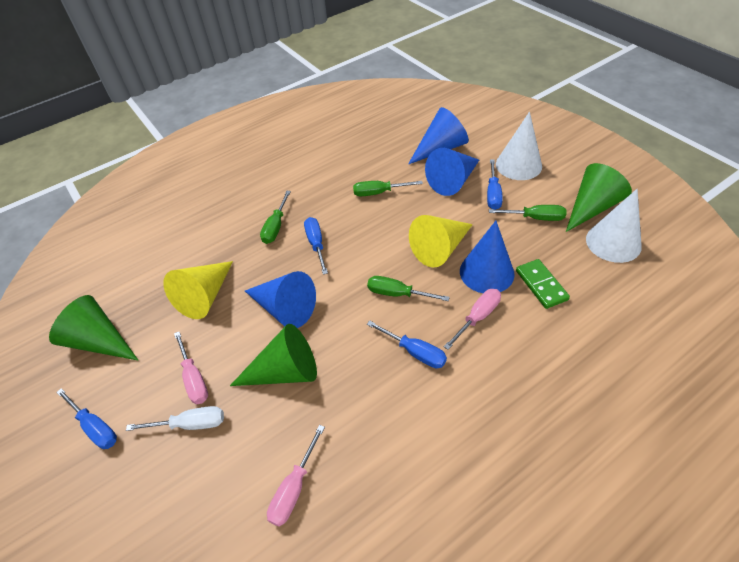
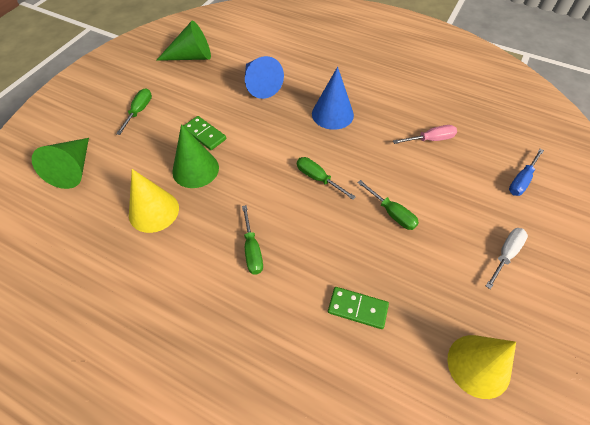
blue cone: [245,271,316,328] [408,107,469,164] [425,148,479,196] [460,221,515,293] = 4 -> [245,56,284,99] [312,67,354,130] = 2
blue screwdriver: [56,388,117,449] [304,217,328,275] [367,321,447,368] [487,160,503,210] = 4 -> [509,149,544,196] = 1
green domino: [516,259,570,309] = 1 -> [183,116,226,150] [328,287,389,329] = 2
pink screwdriver: [174,332,208,404] [267,425,325,527] [444,289,501,350] = 3 -> [393,125,457,144] = 1
white cone: [496,112,542,180] [586,189,642,263] = 2 -> none = 0

